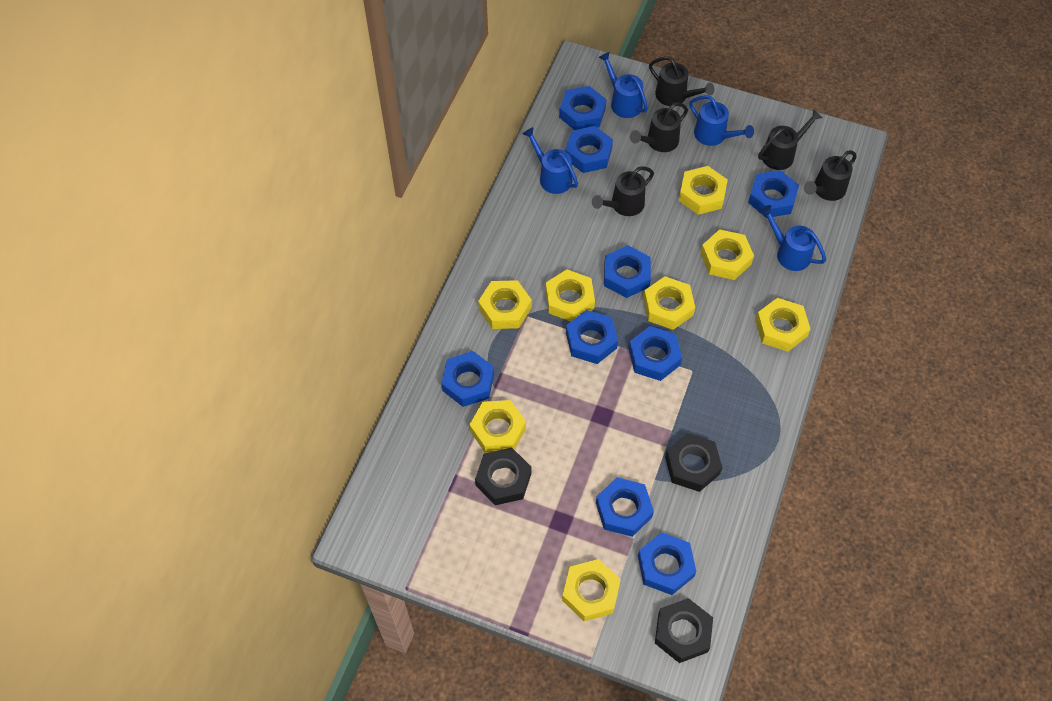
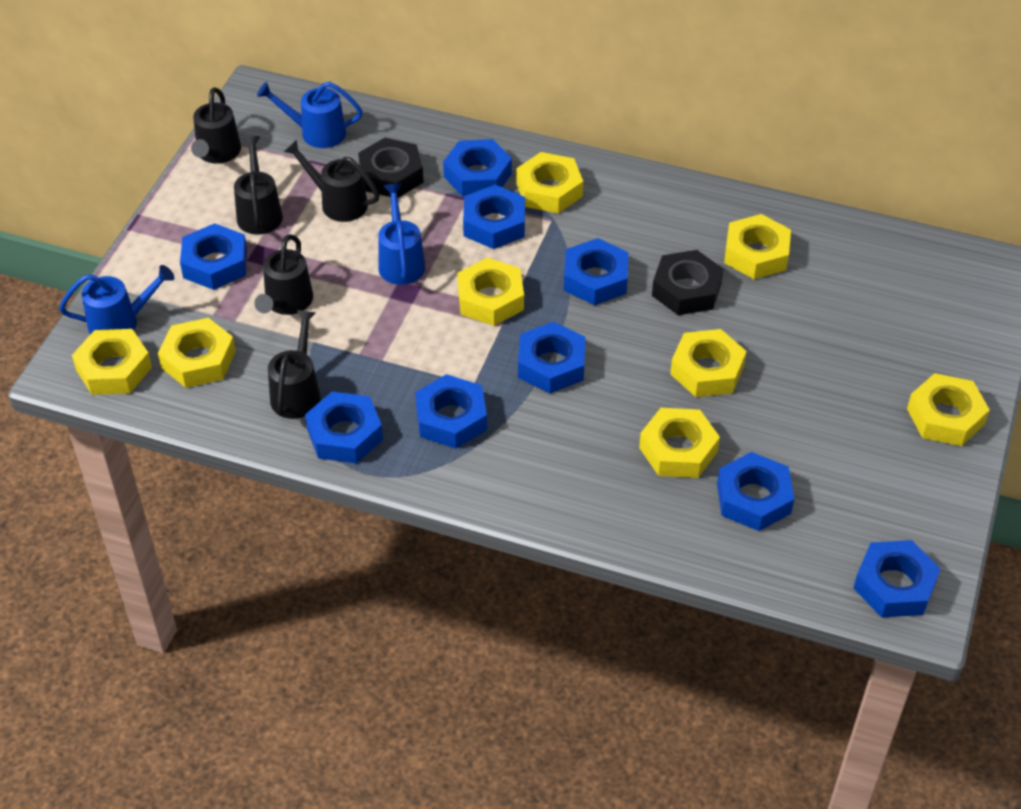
black nut: [475,448,532,505] [655,598,713,663] [665,433,722,492] = 3 -> [358,138,424,198] [652,250,723,315] = 2
blue watering can: [523,127,578,194] [598,52,648,118] [689,95,754,146] [759,205,826,271] = 4 -> [59,265,175,334] [257,82,363,148] [378,183,425,285] = 3

